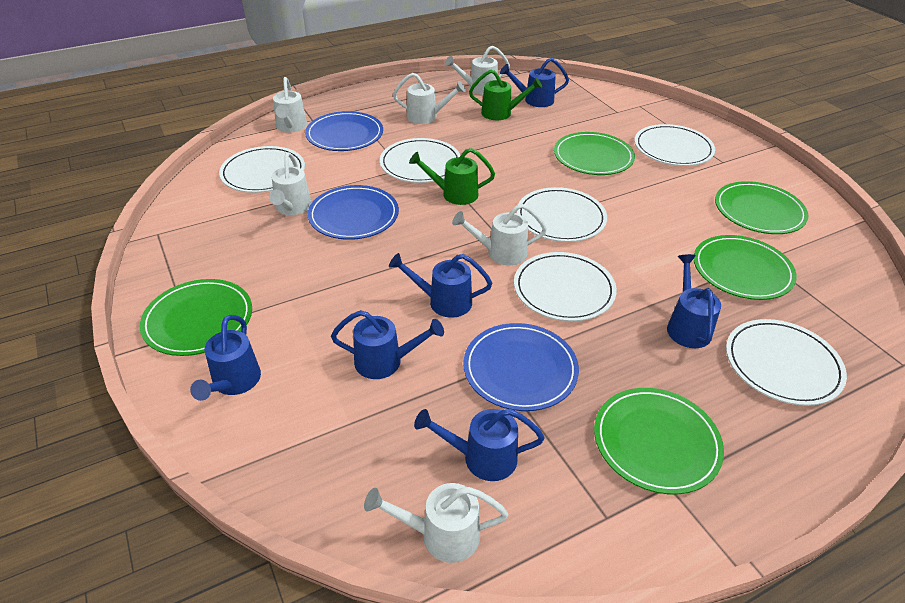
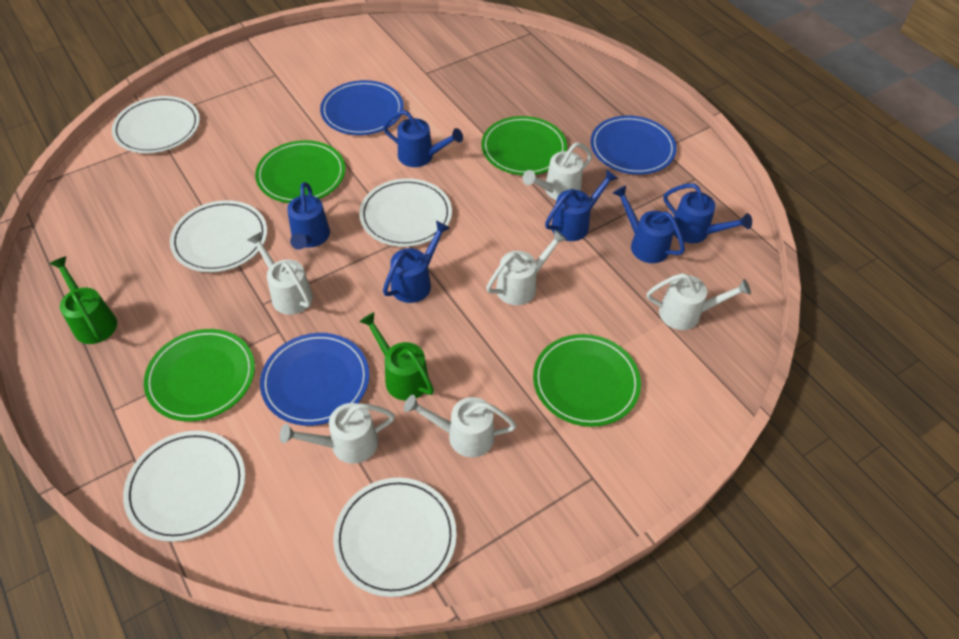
green plate: [140,279,252,356] [554,132,635,175] [594,388,724,494] [694,235,797,300] [715,181,808,234] = 5 -> [144,329,255,422] [255,140,345,203] [481,116,567,175] [533,334,641,427] = 4
white plate: [219,146,305,193] [380,138,461,183] [514,252,617,321] [516,187,607,242] [634,124,715,166] [726,319,847,406] = 6 -> [112,96,200,153] [123,431,245,542] [170,200,267,272] [333,477,457,597] [359,178,452,247] = 5

